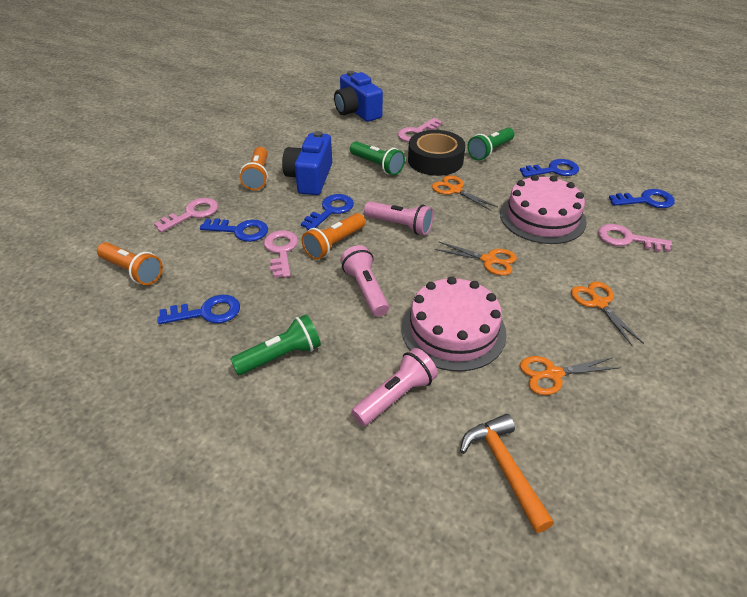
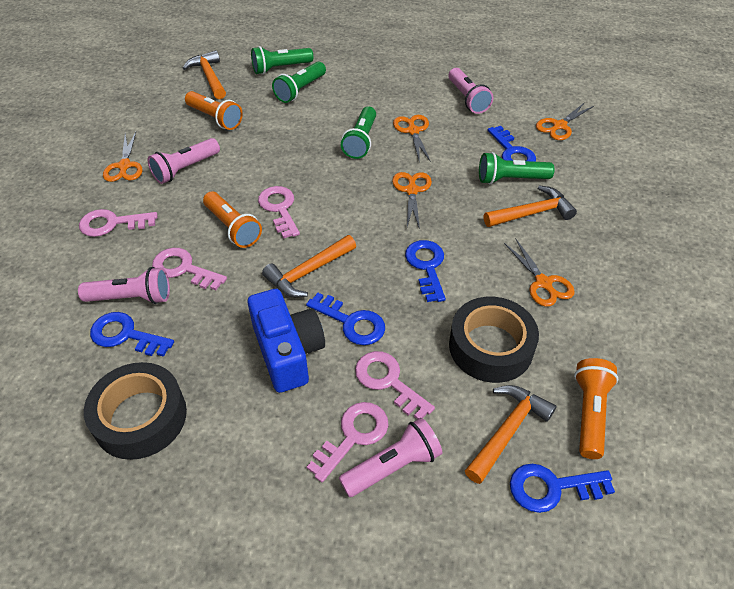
black tape: [408,130,466,176] = 1 -> [84,362,187,460] [449,297,539,383] = 2
blue camera: [282,131,332,195] [334,71,383,122] = 2 -> [248,289,325,393] = 1
green flashlight: [230,314,321,375] [350,141,405,175] [467,127,515,161] = 3 -> [251,46,313,74] [272,62,326,103] [341,106,376,159] [479,152,555,184] = 4
orange hammer: [460,414,554,533] = 1 -> [183,50,226,99] [262,235,356,297] [465,385,557,484] [484,185,577,227] = 4
orange scissors: [432,175,497,211] [434,241,517,276] [520,356,620,395] [571,281,644,346] = 4 -> [103,132,143,182] [392,172,432,229] [393,115,431,162] [504,238,575,307] [536,102,594,140] = 5
pink cake: [401,276,507,372] [500,175,587,244] = 2 -> none = 0
pink flashlight: [340,245,389,316] [351,348,438,426] [364,201,433,235] = 3 -> [78,267,170,304] [147,138,220,184] [339,418,443,497] [448,68,493,114] = 4
pink key: [154,198,218,232] [264,230,298,278] [398,118,443,142] [598,224,672,252] = 4 -> [79,209,157,237] [152,248,227,290] [258,186,300,239] [307,402,389,483] [355,351,435,419] = 5

